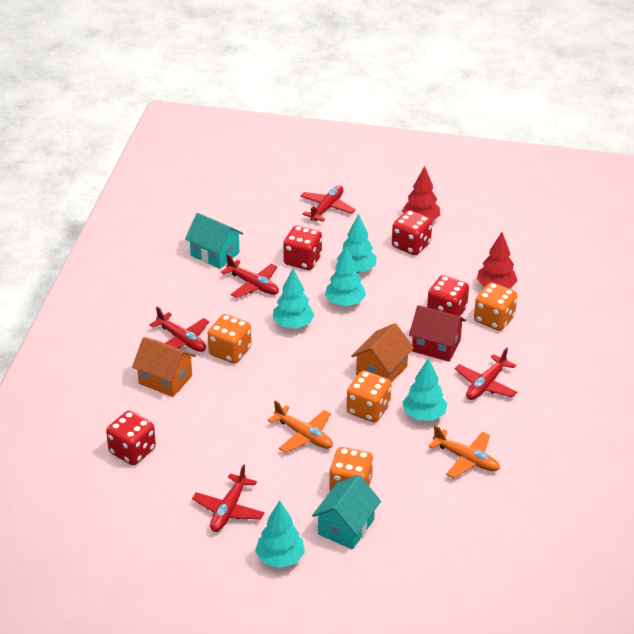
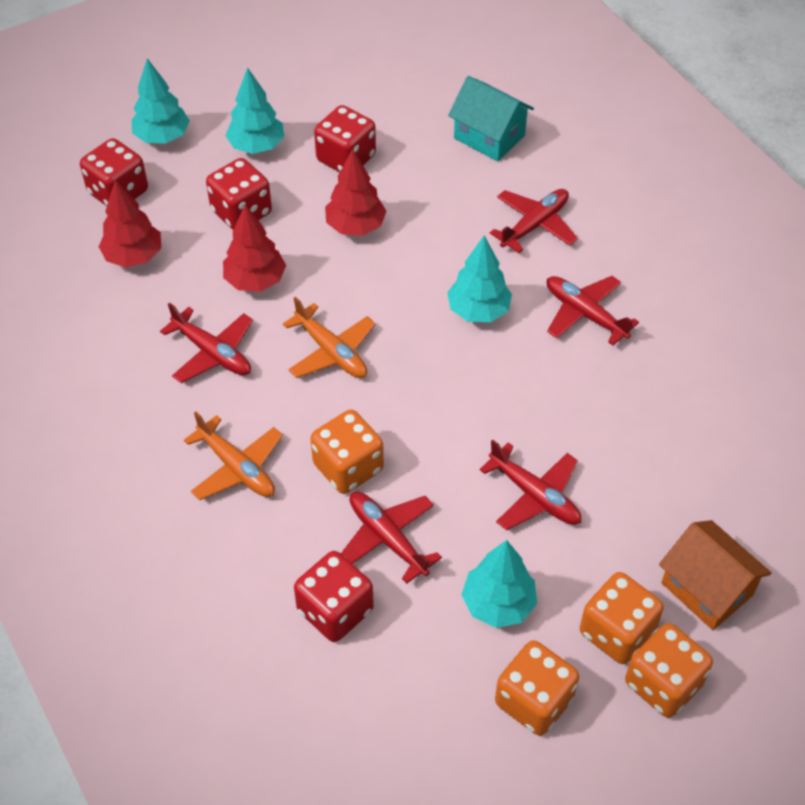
orange house: [132,337,196,397] [351,323,414,383] = 2 -> [659,520,772,630] = 1
red house: [409,305,466,362] = 1 -> none = 0
red tree: [402,166,440,221] [477,232,518,289] = 2 -> [98,180,161,267] [223,205,286,292] [325,149,386,236] = 3
turquoise house: [185,213,243,269] [312,475,381,549] = 2 -> [448,76,534,162] = 1
turquoise tree: [255,500,305,568] [273,269,314,329] [325,247,366,306] [337,214,377,273] [402,358,447,421] = 5 -> [132,58,190,144] [225,67,284,154] [447,235,512,322] [461,540,537,628] = 4

